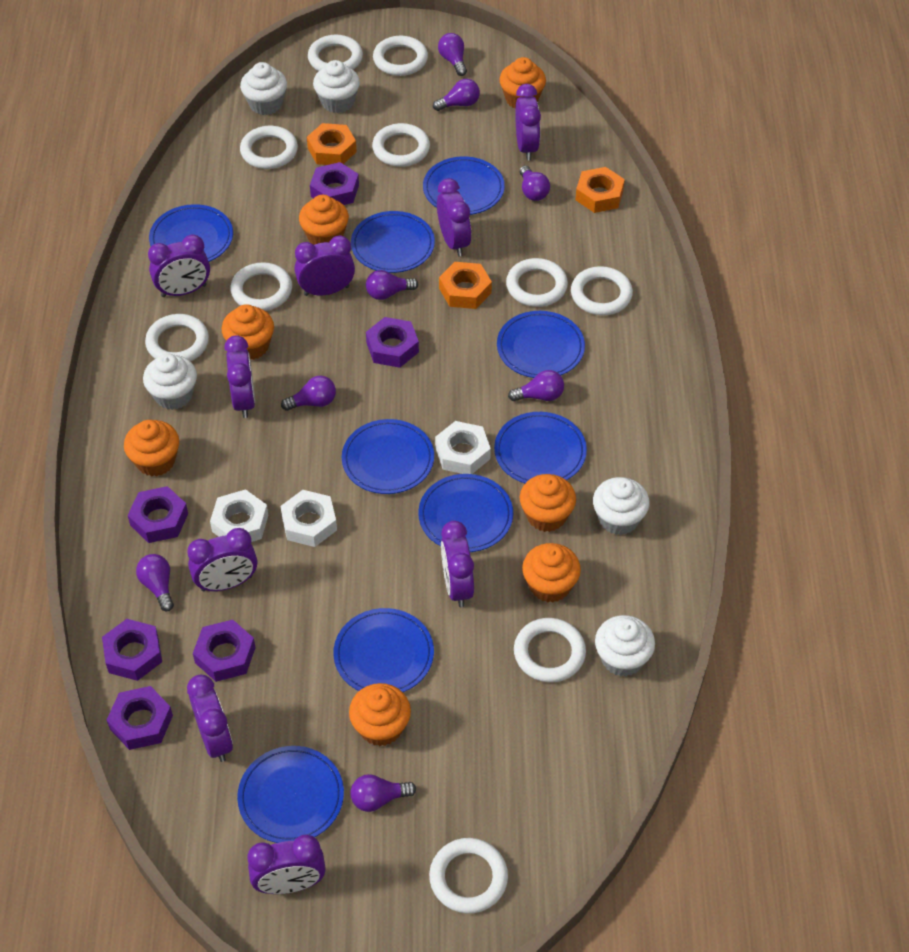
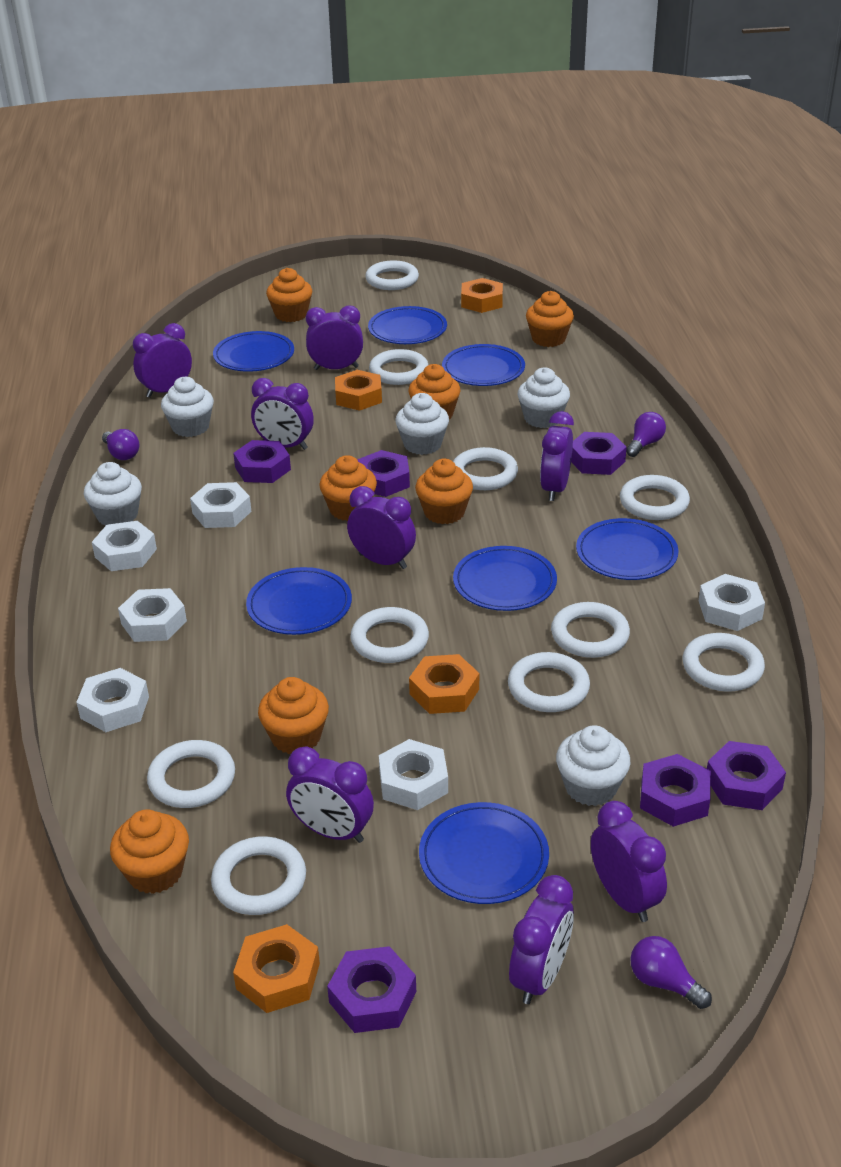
blue plate: [149,204,233,262] [237,746,344,843] [333,608,434,692] [342,419,434,494] [351,211,435,273] [418,474,513,552] [423,156,505,215] [494,412,587,483] [497,311,585,378] = 9 -> [213,331,294,372] [246,567,352,635] [368,306,447,344] [419,802,549,904] [442,344,525,386] [453,546,557,611] [576,518,678,580] = 7
orange nut: [307,123,357,165] [439,262,492,309] [575,167,625,213] = 3 -> [233,924,320,1013] [335,370,382,411] [409,654,479,714] [461,278,503,313] = 4
purple clock: [148,234,210,297] [187,528,257,592] [187,675,233,762] [224,335,255,418] [247,834,326,894] [295,235,355,296] [437,178,471,257] [441,521,474,607] [515,84,541,160] = 9 -> [133,323,192,398] [251,378,314,450] [286,747,374,843] [306,305,363,370] [347,486,416,569] [509,875,574,1004] [540,411,574,501] [591,801,667,922] = 8
purple light bulb: [136,554,174,611] [281,376,336,411] [350,774,416,812] [366,270,418,300] [433,79,480,111] [438,33,467,76] [508,370,564,401] [520,166,550,201] = 8 -> [102,429,139,460] [626,412,666,457] [630,936,712,1009] = 3
white nut: [210,489,268,542] [280,490,337,547] [435,421,491,474] = 3 -> [76,668,149,732] [92,521,157,571] [118,588,187,642] [190,482,252,528] [379,739,448,810] [699,574,765,631] = 6

